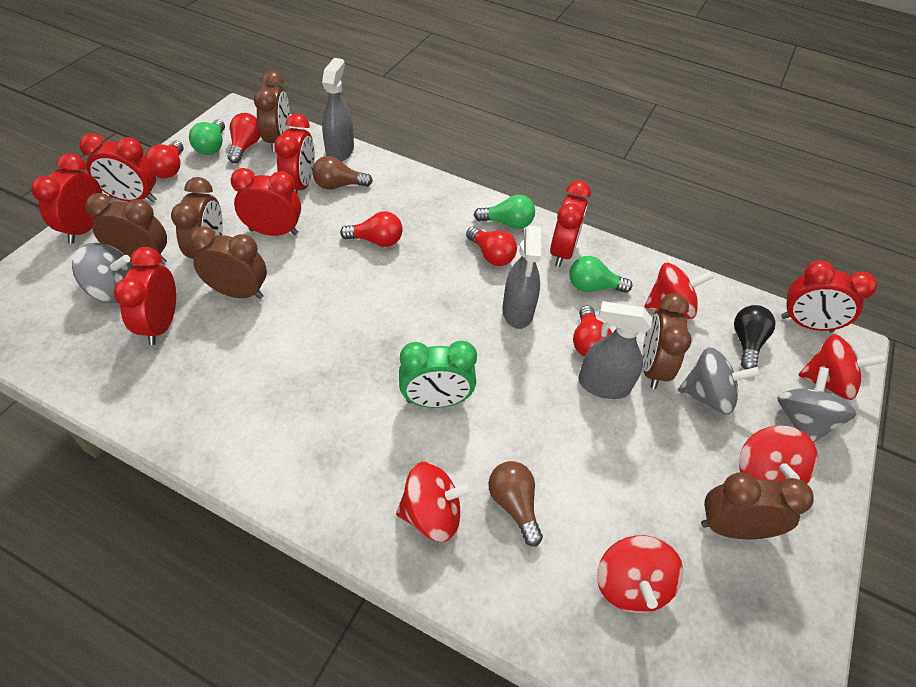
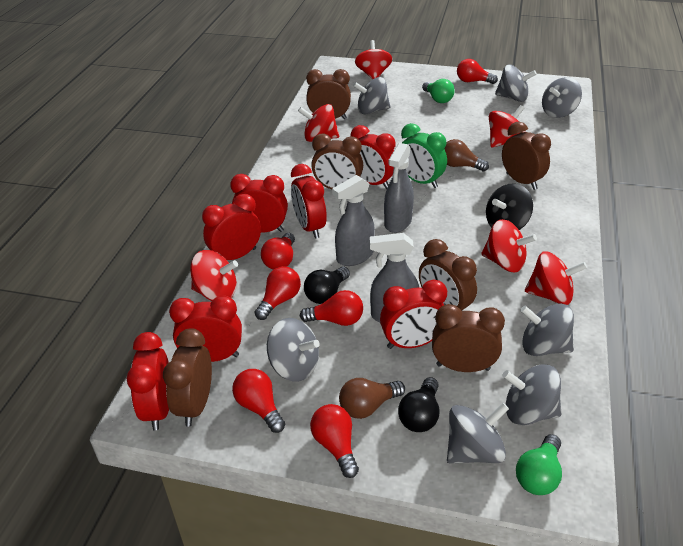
black light bulb: [734,305,775,370] = 1 -> [304,267,350,304] [398,377,439,432] = 2
black spinning top: none = 0 -> [486,183,533,230] = 1
green light bulb: [189,119,225,155] [474,195,535,229] [569,256,633,293] = 3 -> [422,79,455,103] [516,434,562,495] = 2
grey spinning top: [72,243,133,303] [678,347,760,415] [777,367,856,443] = 3 -> [267,318,320,382] [353,77,390,114] [447,403,509,464] [495,65,537,102] [502,364,561,425] [520,304,574,356] [542,77,582,118] = 7
red light bulb: [145,140,183,178] [227,113,261,163] [340,211,403,247] [466,227,517,266] [573,305,612,357] = 5 -> [232,369,285,433] [254,266,301,320] [261,233,295,270] [300,290,363,326] [310,404,359,478] [457,59,498,84] = 6
red spinning top: [396,462,473,542] [597,535,683,613] [644,263,714,319] [739,426,818,484] [799,334,886,400] = 5 -> [190,250,238,301] [298,104,339,142] [355,40,392,79] [481,219,537,273] [489,105,525,147] [525,251,587,305] = 6

